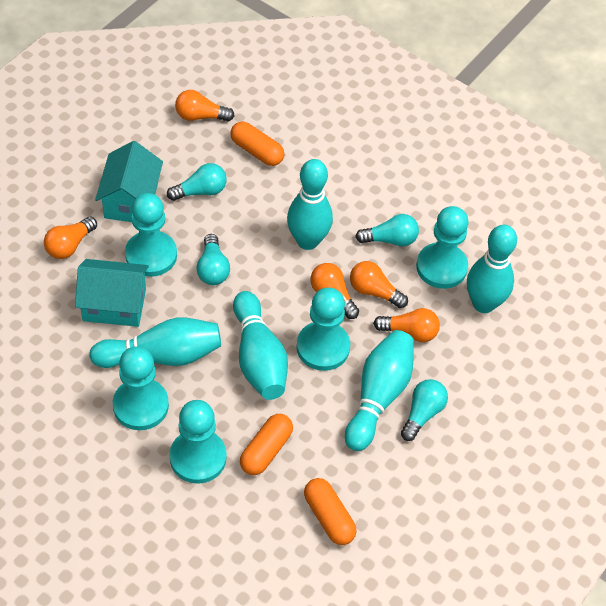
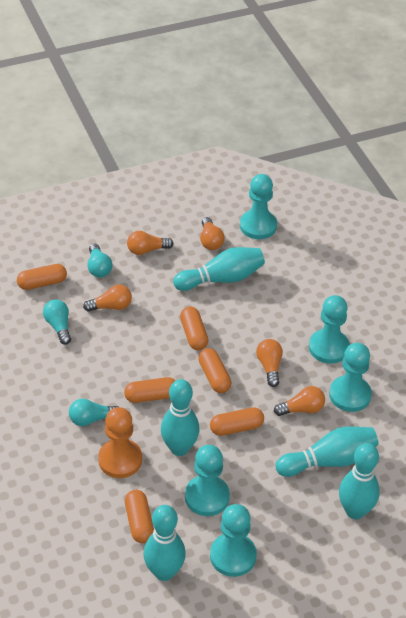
orange capsule: [230,122,284,166] [240,414,293,475] [304,478,356,545] = 3 -> [17,264,67,290] [124,377,176,403] [125,490,154,543] [180,307,208,350] [198,348,231,393] [210,407,264,436] = 6
orange pawn: none = 0 -> [98,407,142,478] = 1
turquoise house: [75,259,149,327] [95,141,163,222] = 2 -> none = 0
turquoise light bulb: [167,163,227,201] [197,234,230,285] [355,214,419,247] [401,379,448,441] = 4 -> [43,299,71,345] [69,399,119,426] [87,243,113,278] = 3

